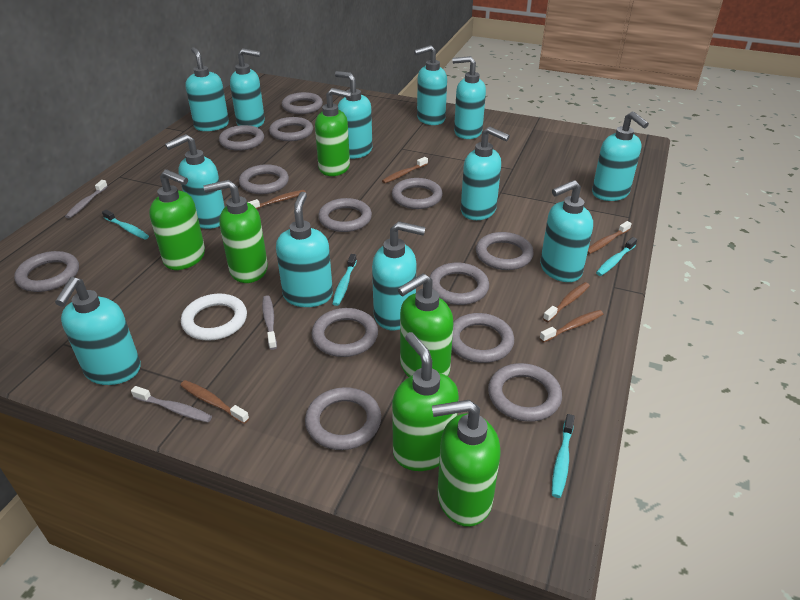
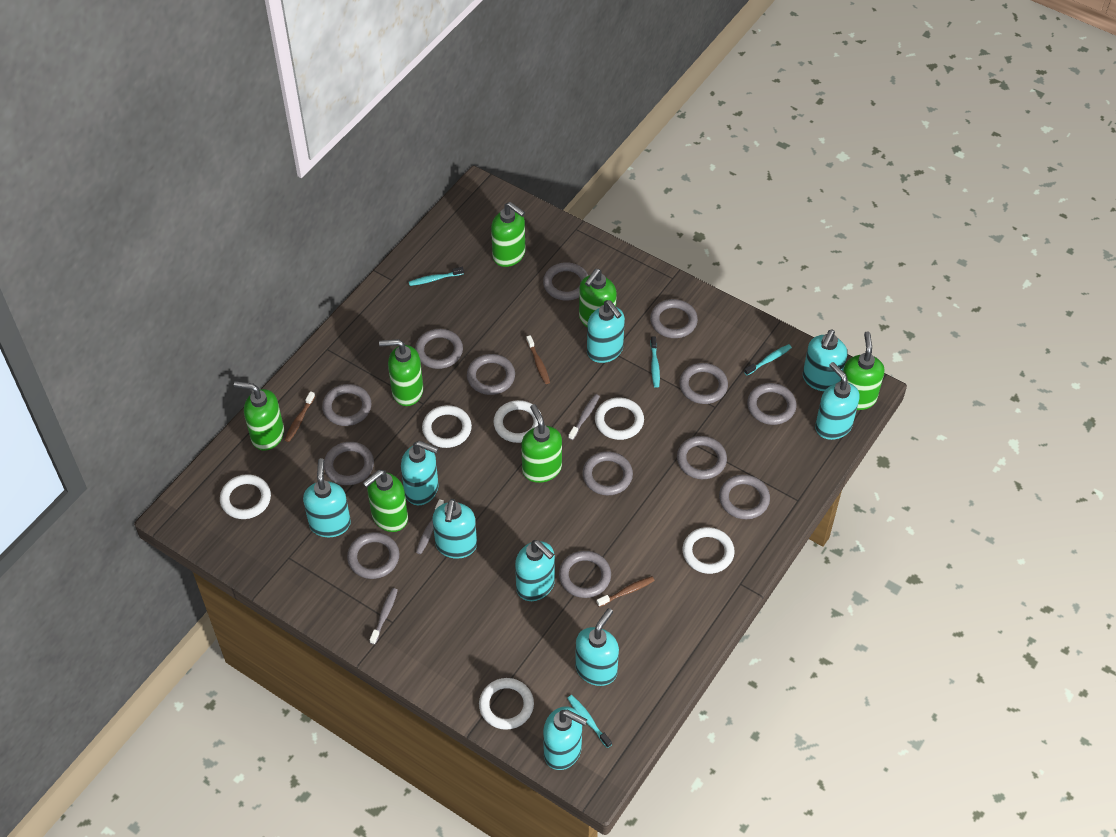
brown toothbrush: [180,380,249,424] [248,190,306,209] [382,157,428,184] [540,310,603,343] [543,282,590,322] [587,221,632,254] = 6 -> [285,391,315,442] [526,335,550,384] [597,576,654,607] = 3
green soap dispenser: [149,169,205,270] [204,180,268,283] [315,88,352,176] [392,332,459,471] [398,273,453,377] [432,400,501,527] = 6 -> [234,381,284,451] [363,470,408,532] [379,339,423,406] [491,202,525,267] [521,404,562,483] [579,269,617,327] [843,331,884,410] = 7
turquoise soap dispenser: [55,277,141,385] [165,134,225,229] [185,47,229,131] [230,48,265,128] [276,192,333,307] [335,71,372,159] [372,221,426,330] [414,45,447,125] [453,56,486,139] [461,127,510,220] [540,180,593,282] [592,111,649,201] = 12 -> [303,458,351,537] [401,441,439,505] [432,499,477,559] [515,540,555,601] [543,706,588,770] [575,608,619,686] [587,300,625,363] [803,329,847,391] [815,362,859,440] = 9
white ring: [181,293,247,341] = 1 -> [220,474,271,519] [422,405,472,448] [479,678,534,730] [494,400,541,443] [595,397,644,440] [682,527,735,574] = 6

